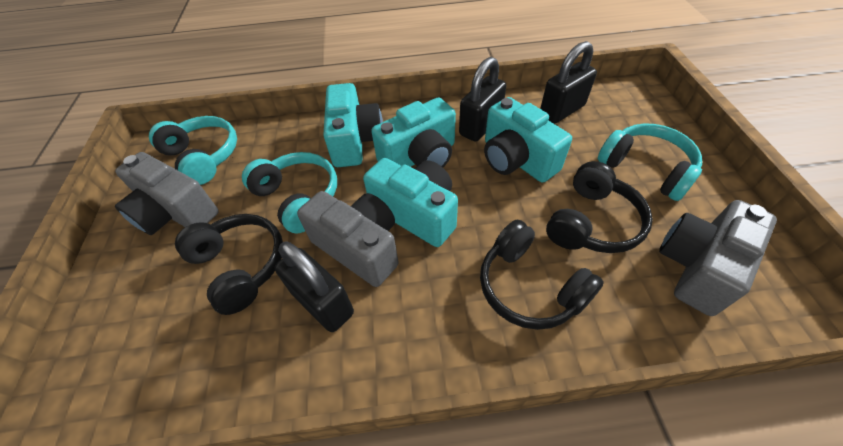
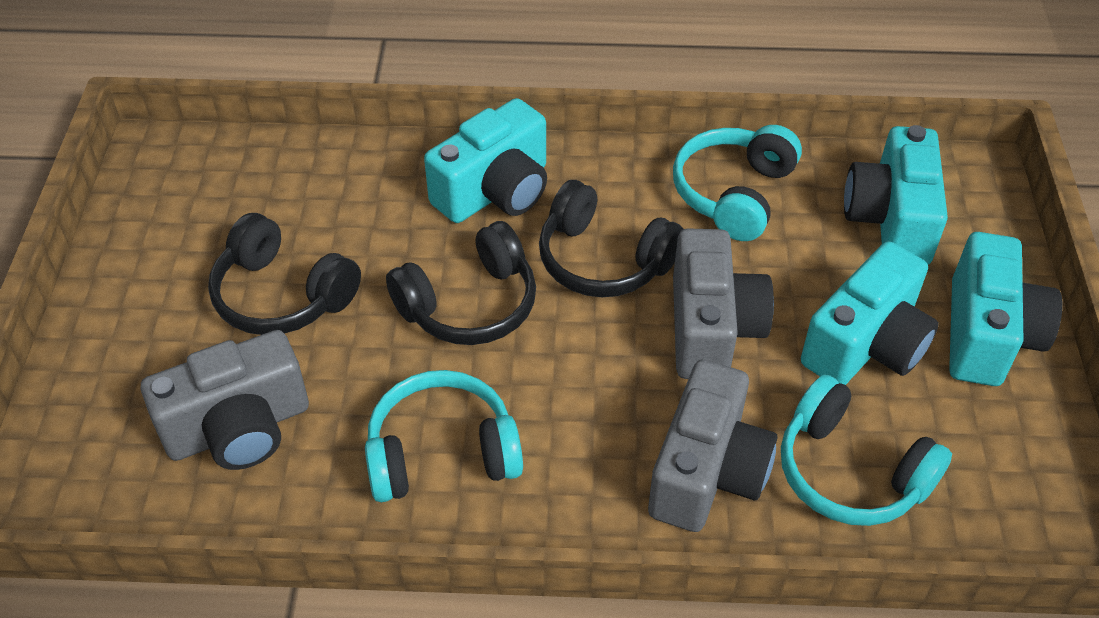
black padlock: [275,241,354,332] [459,57,506,142] [540,41,597,124] = 3 -> none = 0

